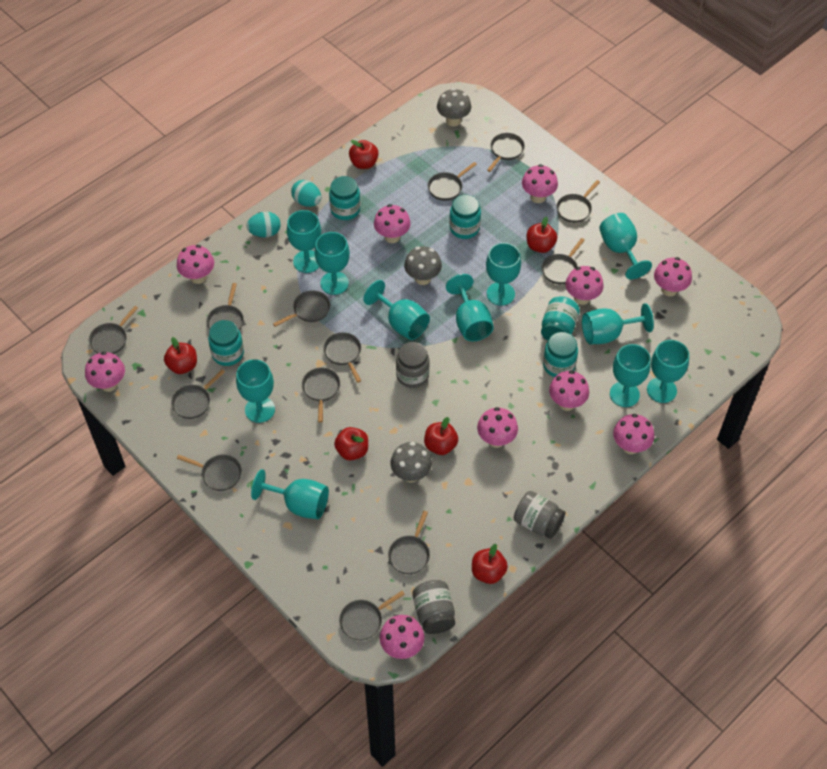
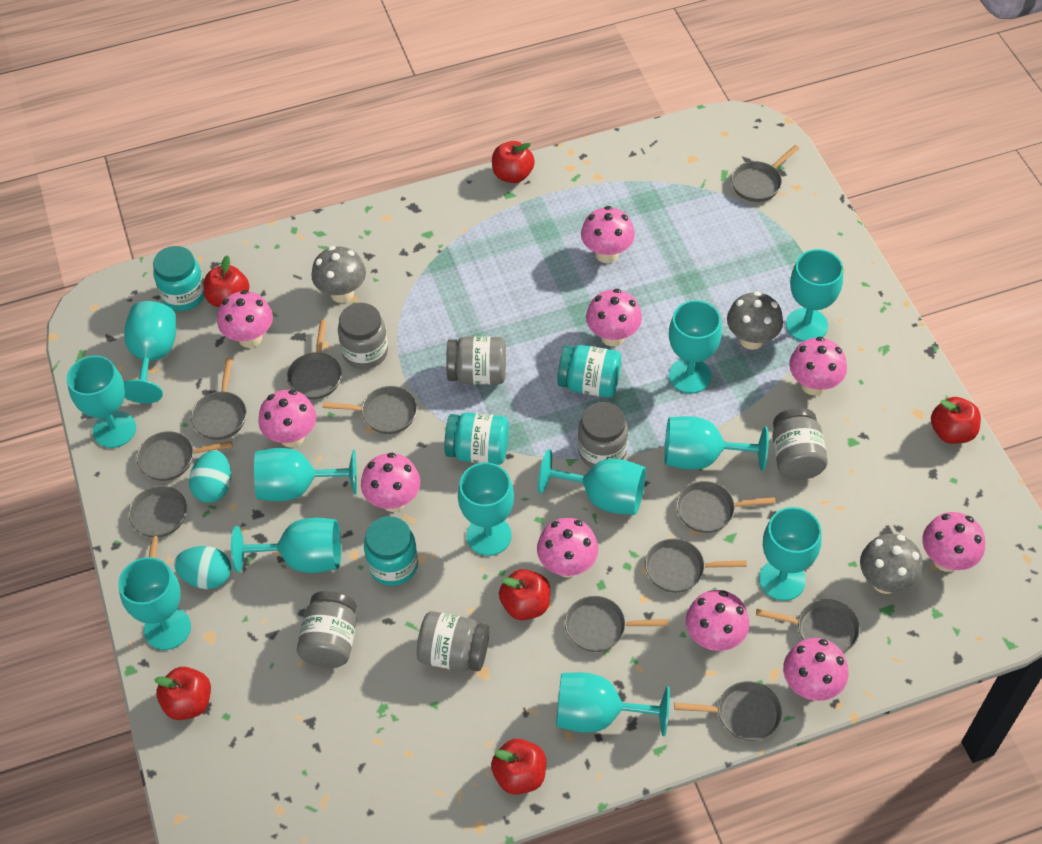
grey jar: [396,342,430,388] [412,580,455,634] [514,491,565,539] = 3 -> [297,591,357,668] [338,303,388,369] [417,611,489,671] [446,336,506,385] [578,402,628,468] [772,408,828,480] = 6
grey pan: [89,306,138,354] [171,369,225,419] [177,455,242,491] [206,283,244,331] [273,291,330,327] [302,368,340,423] [323,332,361,383] [339,591,405,640] [388,511,430,574] [428,162,477,201] [487,133,525,172] [542,238,585,285] [556,180,600,223] = 13 -> [129,486,187,558] [137,431,232,481] [191,358,247,440] [287,320,342,400] [323,386,417,434] [565,596,668,652] [645,539,747,593] [674,681,782,741] [676,481,776,533] [731,145,799,202] [756,599,860,653] = 11
turquoise goblet: [236,359,275,423] [251,469,329,519] [287,210,321,273] [315,232,350,295] [363,280,430,340] [446,274,494,341] [486,243,521,306] [582,303,654,344] [599,213,652,279] [610,344,651,407] [647,340,689,403] = 11 -> [67,355,136,448] [118,557,191,650] [124,301,176,403] [231,518,341,573] [254,448,357,502] [458,462,514,556] [538,449,646,515] [556,672,670,736] [664,416,769,471] [669,300,722,393] [759,507,822,601] [786,249,843,341] = 12
turquoise jar: [208,320,244,366] [329,176,361,220] [449,195,481,239] [541,296,580,341] [543,332,578,377] = 5 -> [153,246,205,311] [364,516,418,586] [444,413,509,465] [557,345,621,398] = 4

